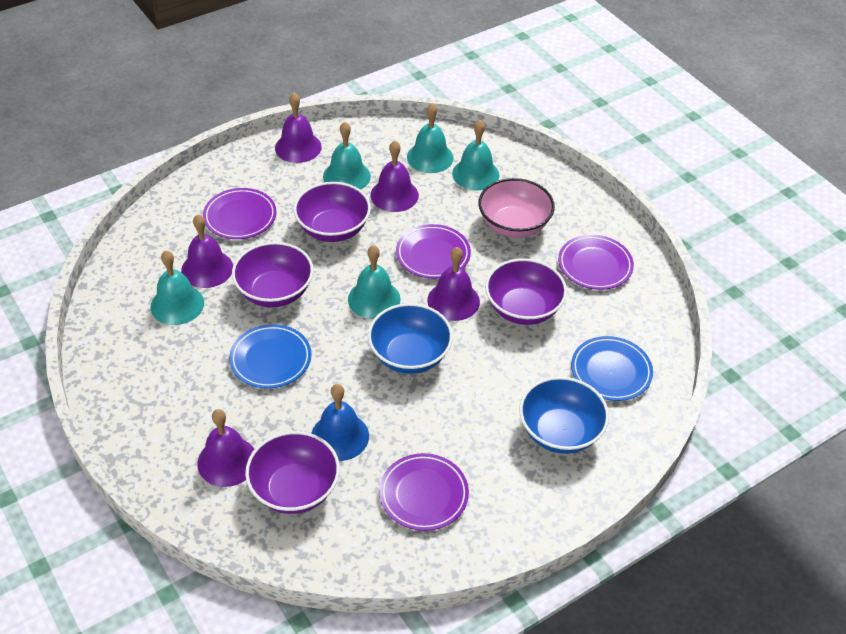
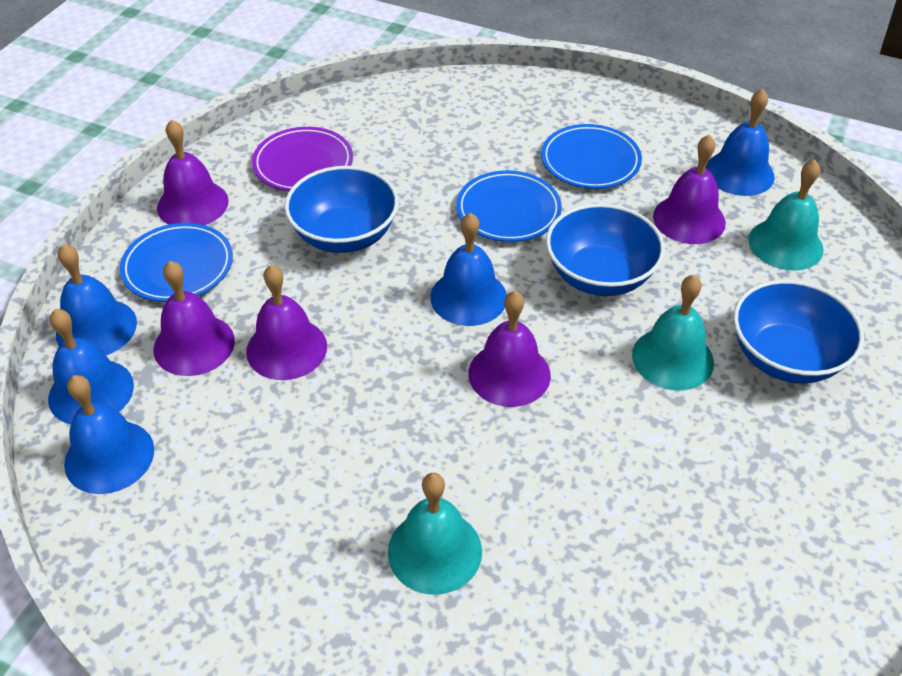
blue bell: [311,384,369,461] = 1 -> [48,309,134,425] [56,244,137,355] [64,375,154,494] [430,213,507,326] [706,89,775,196] = 5
blue bowl: [368,303,453,374] [519,377,609,454] = 2 -> [284,166,399,253] [546,203,665,296] [733,280,864,383] = 3
blue plate: [229,324,311,389] [571,336,653,401] = 2 -> [120,223,233,302] [456,170,562,242] [541,124,642,189] = 3
pink bowl: [478,178,555,238] = 1 -> none = 0
purple bowl: [232,242,313,307] [245,431,340,514] [294,182,371,242] [485,258,567,325] = 4 -> none = 0
purple plate: [203,188,277,239] [379,453,469,531] [396,224,471,279] [558,235,634,290] = 4 -> [252,127,353,191] = 1
turquoise bell: [150,250,204,325] [323,122,371,190] [348,245,401,319] [407,103,454,173] [452,120,499,190] = 5 -> [388,473,482,595] [632,275,714,391] [748,160,824,271] = 3

